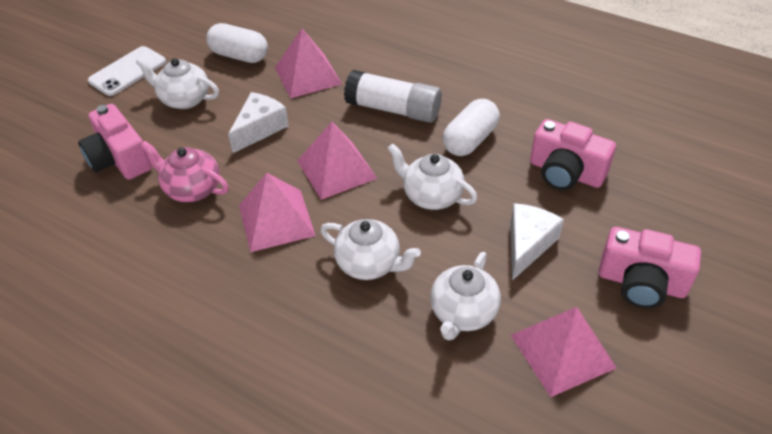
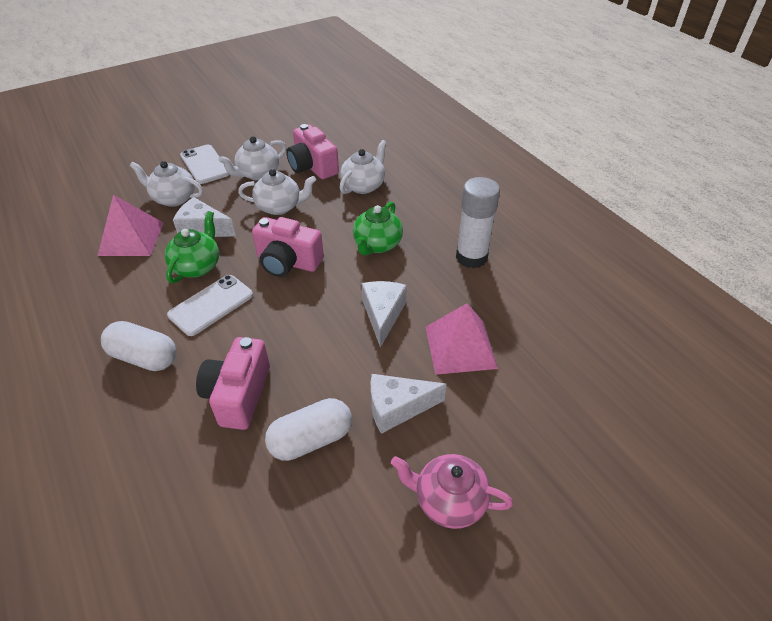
green teapot: none = 0 -> [165,211,219,283] [353,202,403,256] = 2
pink pyramid: [239,173,316,252] [275,29,342,98] [297,122,378,200] [511,307,617,397] = 4 -> [98,195,164,256] [426,303,498,375] = 2
white cheese: [228,92,289,153] [510,203,564,281] = 2 -> [173,197,236,237] [362,281,407,348] [371,374,447,434] = 3
white phone: [88,46,166,96] = 1 -> [167,275,253,336] [180,145,230,184] = 2

